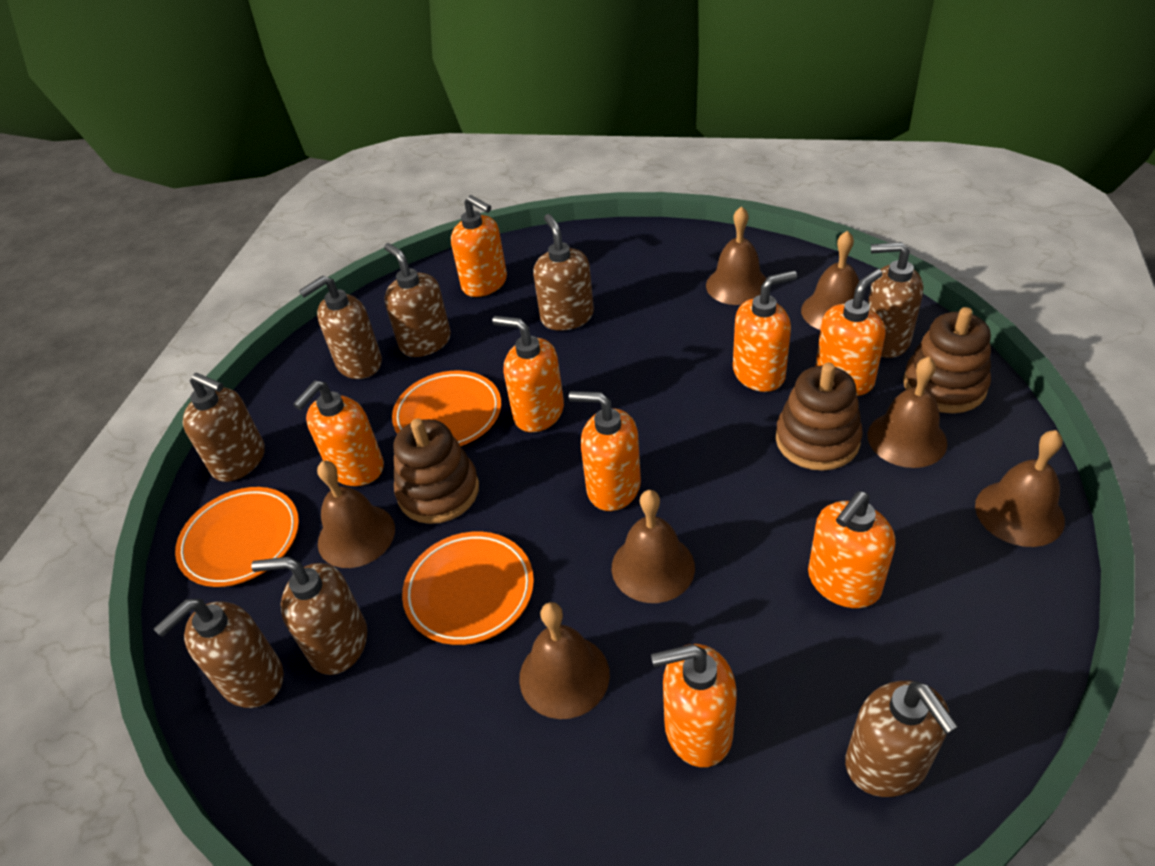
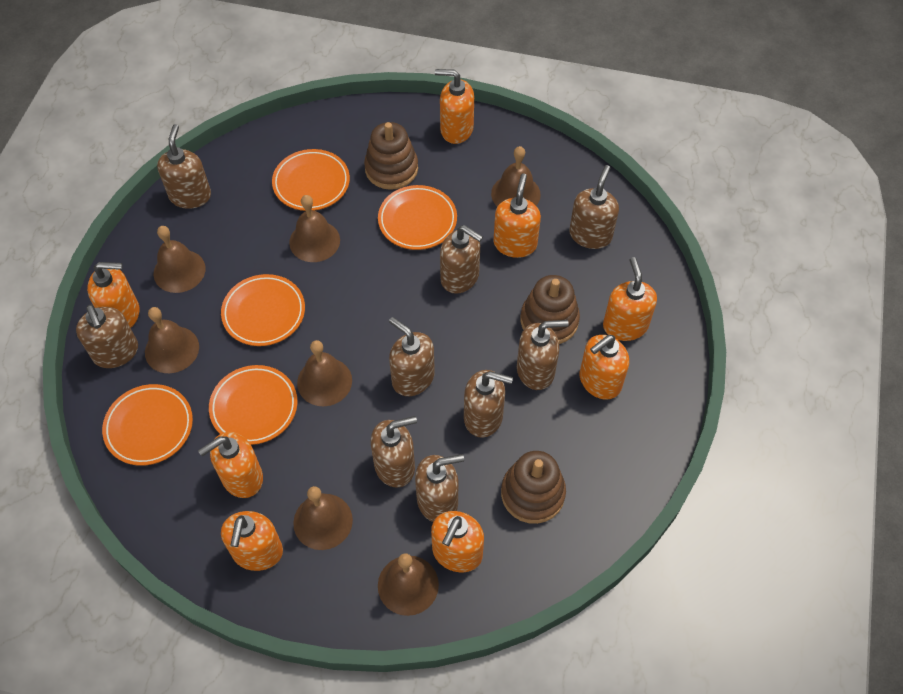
brown soap dispenser: [154,599,284,708] [183,373,265,482] [251,557,367,675] [299,275,382,379] [384,243,451,357] [533,214,594,331] [845,681,959,797] [868,242,923,358] = 8 -> [76,305,138,368] [157,124,211,209] [371,416,417,488] [389,317,435,396] [415,454,464,522] [440,225,483,294] [464,370,513,438] [517,320,569,390] [569,165,619,249] = 9
orange plate: [175,487,299,587] [392,371,501,446] [402,531,534,645] = 3 -> [102,384,193,466] [209,365,297,445] [221,274,305,346] [272,149,350,211] [378,185,457,250] = 5

